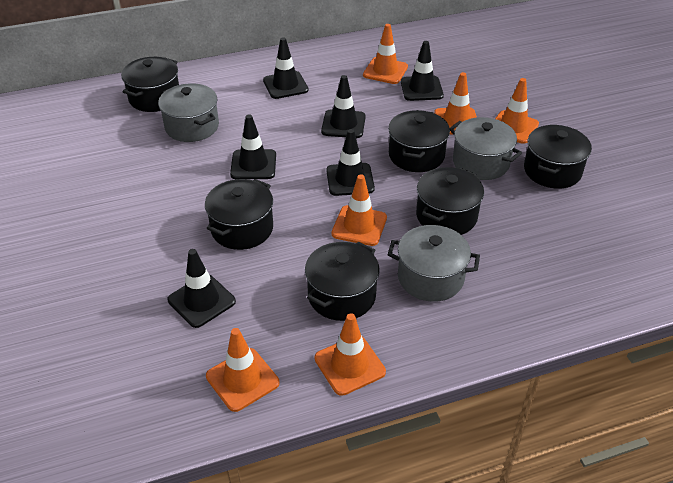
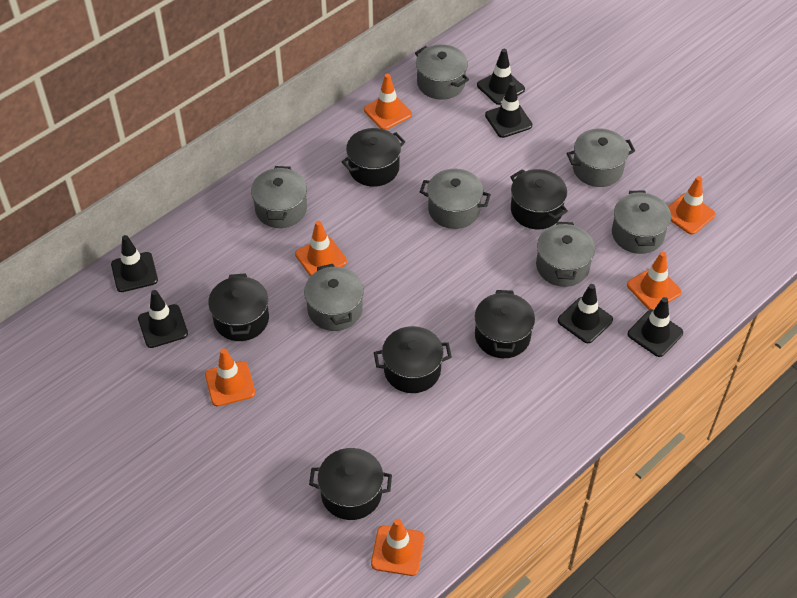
grey pot: [158,83,219,142] [388,225,480,302] [450,117,522,180] = 3 -> [251,166,307,228] [304,264,364,331] [415,44,469,100] [420,169,491,229] [536,222,595,287] [566,128,635,187] [612,190,671,254] = 7

